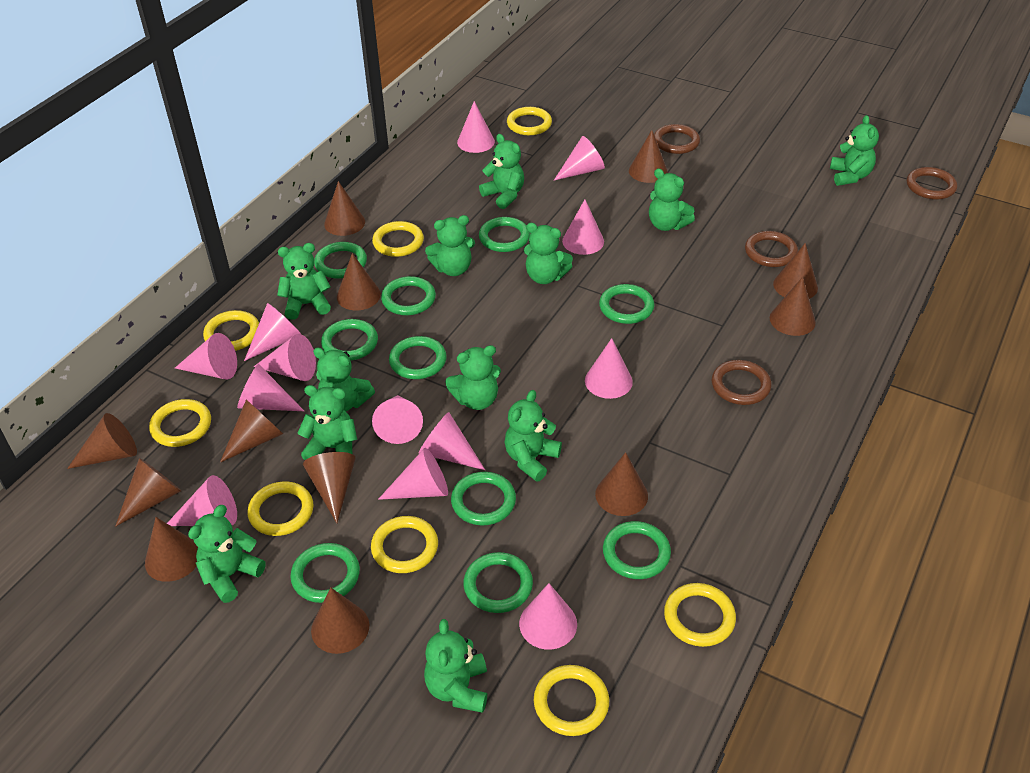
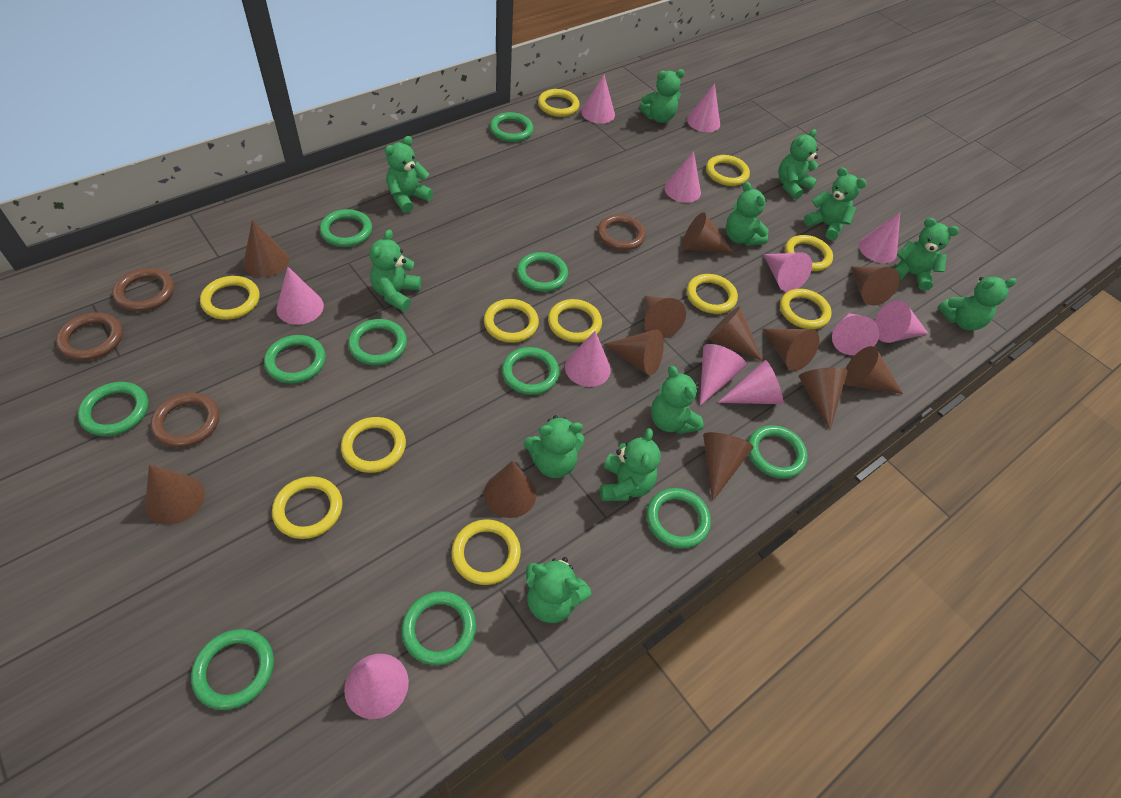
green ring: [290,543,360,603] [314,242,367,279] [321,319,378,361] [381,276,436,315] [389,336,447,379] [451,472,516,525] [463,552,533,613] [479,217,530,252] [599,284,655,324] [603,521,671,579] = 10 -> [78,382,149,436] [191,629,274,710] [264,335,326,384] [320,209,372,247] [348,319,407,365] [402,591,476,665] [490,112,533,142] [502,347,560,395] [517,252,568,292] [646,488,711,549] [748,425,808,479] = 11
pink cone: [167,475,237,526] [175,333,237,380] [237,364,304,411] [244,303,301,361] [254,334,316,381] [372,395,423,444] [378,448,448,500] [419,412,485,470] [457,101,495,153] [519,583,577,649] [554,136,605,180] [562,199,604,255] [585,338,633,399] = 13 -> [277,267,324,325] [344,654,409,719] [565,331,611,387] [581,74,615,124] [664,151,701,203] [687,83,720,132] [700,344,747,406] [718,360,783,404] [763,252,812,292] [832,313,880,355] [859,212,900,263] [875,300,929,343] = 12
yellow ring: [149,399,211,447] [203,310,259,351] [247,481,314,536] [371,516,438,573] [372,221,424,257] [507,107,552,135] [534,665,609,736] [664,583,736,647] = 8 -> [200,276,260,320] [272,476,342,539] [341,417,406,473] [451,519,521,585] [484,299,539,343] [538,89,579,117] [548,299,602,342] [687,274,738,314] [706,155,750,186] [780,289,832,329] [785,235,833,271] = 11

